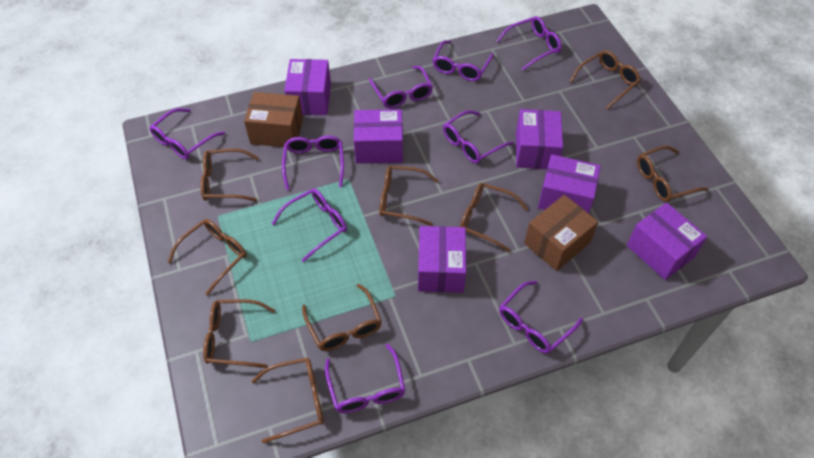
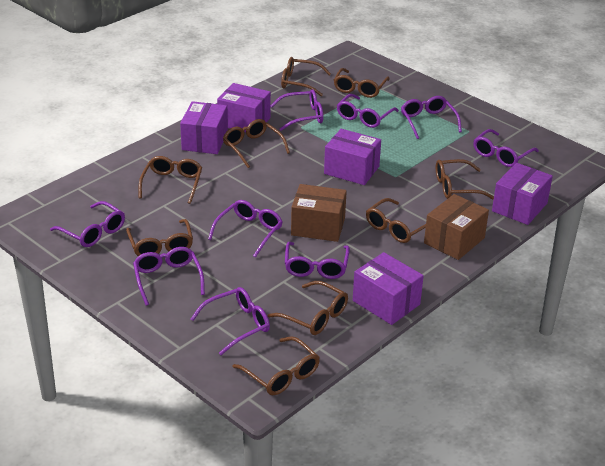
purple box: [284,59,331,115] [354,109,403,164] [418,226,466,293] [516,109,563,169] [538,154,601,214] [627,202,707,280] = 6 -> [180,101,228,154] [217,83,271,132] [324,129,381,185] [353,252,424,325] [492,163,553,225] = 5

